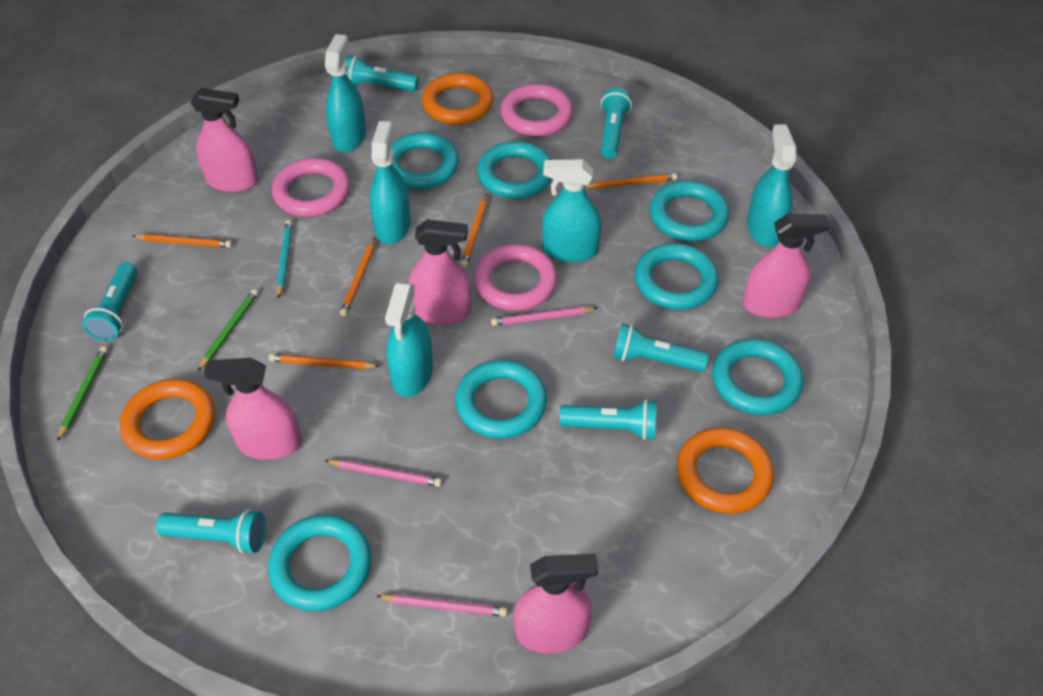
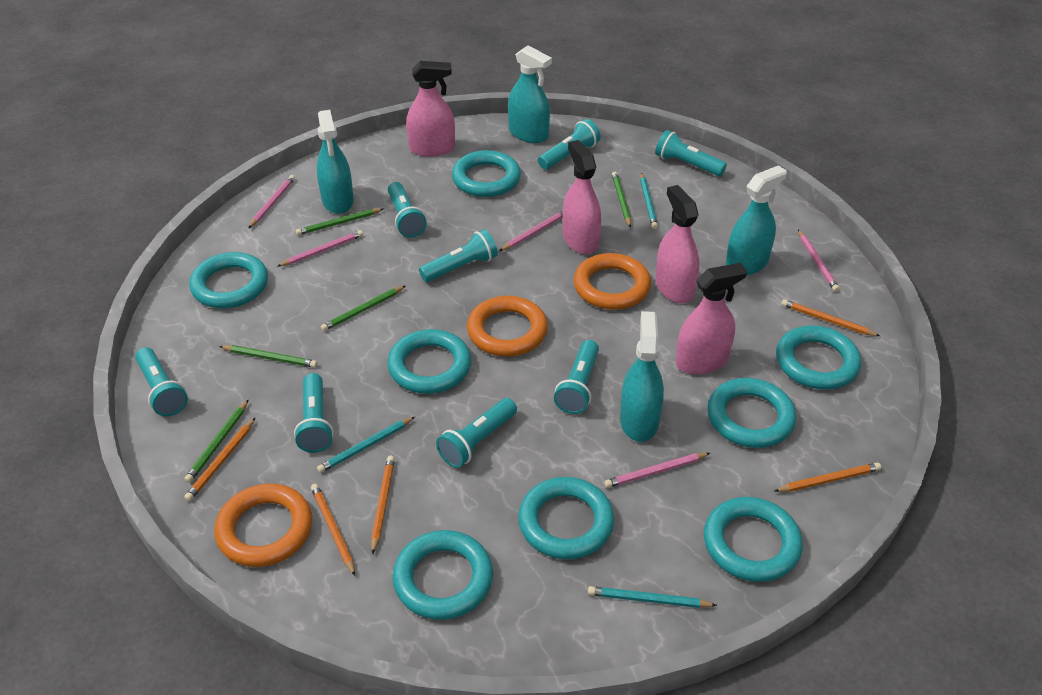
green pencil: [57,346,108,441] [198,289,258,371] = 2 -> [184,399,249,483] [219,345,317,368] [296,208,383,235] [321,286,405,331] [612,172,631,228] = 5
pink pencil: [324,459,442,487] [376,594,507,617] [491,306,598,326] = 3 -> [248,175,295,229] [277,230,363,267] [499,211,563,251] [604,453,710,488] [798,230,840,292] = 5
pink ring: [272,158,350,217] [474,244,557,311] [500,84,573,136] = 3 -> none = 0
pink spray bottle: [191,88,258,192] [204,358,302,459] [409,219,471,324] [514,553,598,653] [743,214,829,318] = 5 -> [406,61,455,157] [563,140,601,254] [655,185,699,303] [676,263,747,374] = 4
turquoise flashlight: [82,262,137,341] [156,509,266,554] [345,55,419,91] [559,399,657,440] [601,88,632,159] [613,323,709,372] = 6 -> [135,347,188,416] [294,373,334,453] [388,182,427,237] [419,229,498,282] [436,398,517,468] [538,119,601,169] [554,340,599,414] [655,130,727,176] = 8
turquoise pencil: [277,220,292,298] = 1 -> [317,417,415,473] [588,586,717,608] [640,173,658,229] = 3
turquoise ring: [268,514,372,611] [391,132,459,189] [455,360,547,438] [477,141,552,198] [635,243,719,310] [650,180,729,241] [712,338,804,415] = 7 -> [189,252,268,308] [387,329,471,394] [392,530,493,620] [452,150,521,197] [518,477,614,559] [704,497,802,582] [707,378,796,448] [776,325,861,390] = 8
turquoise spray bottle: [325,34,366,152] [369,121,411,244] [385,282,433,397] [542,160,602,262] [747,124,797,247] = 5 -> [317,110,354,214] [508,45,552,143] [620,311,664,442] [725,165,787,276] = 4

